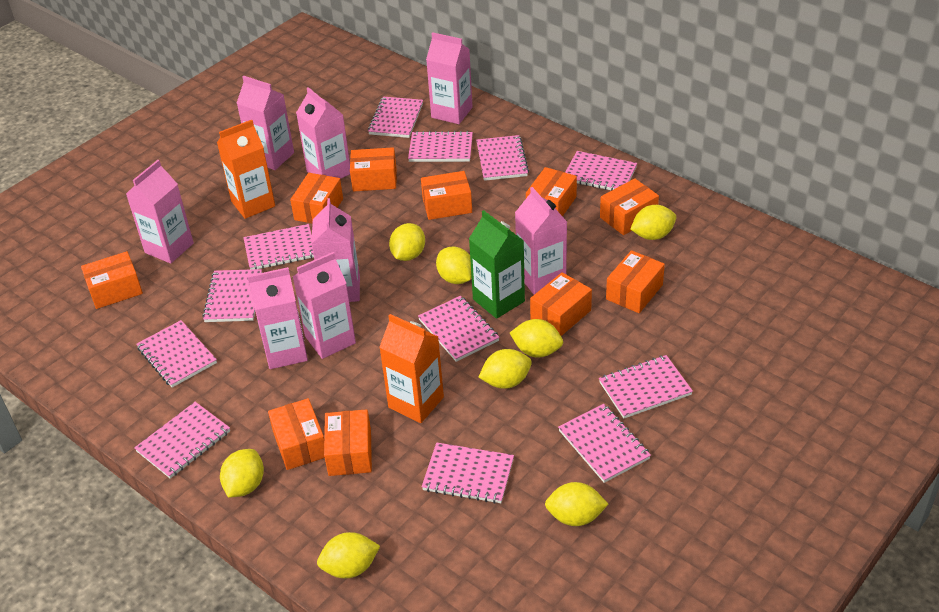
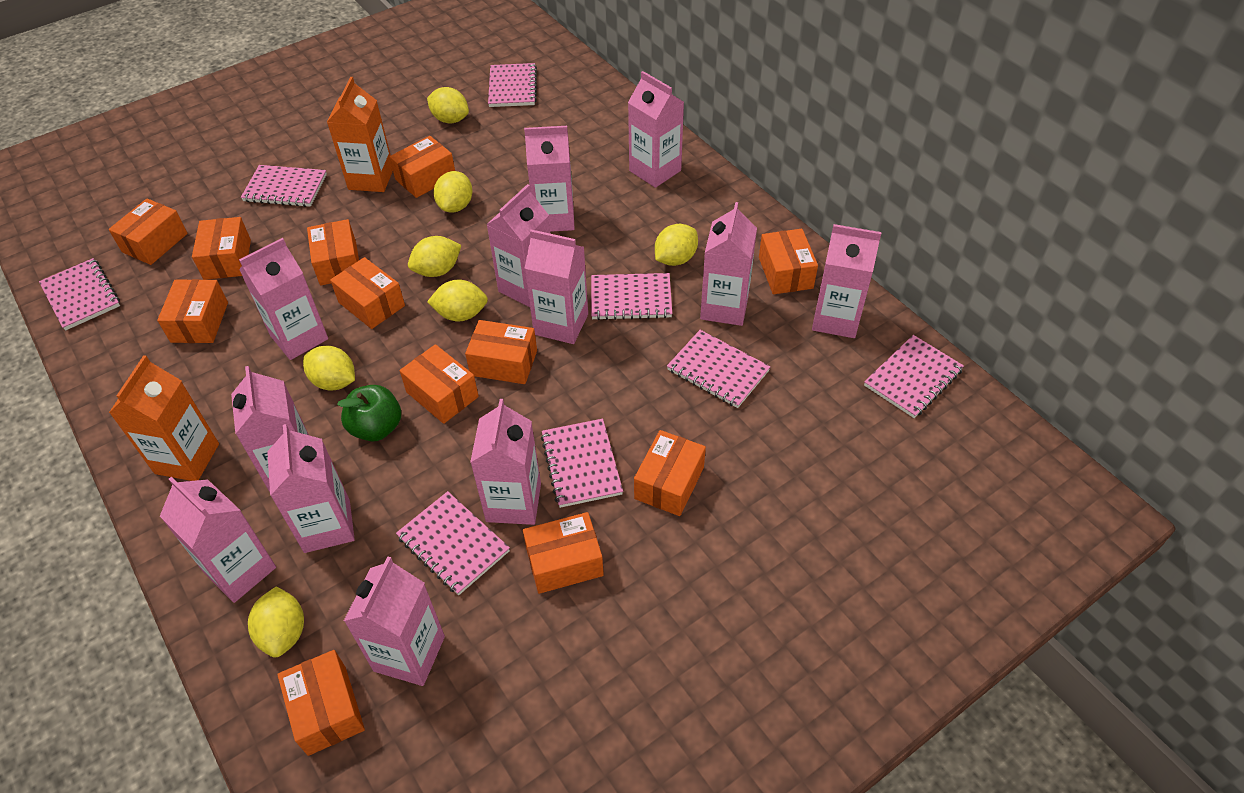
green apple: none = 0 -> [337,385,401,442] = 1
green carton: [469,210,525,319] = 1 -> none = 0
orange box: [81,251,143,309] [268,398,325,470] [290,173,343,224] [324,409,372,476] [350,147,397,191] [421,171,472,220] [526,167,577,217] [530,272,592,336] [600,178,659,235] [606,250,665,313] = 10 -> [109,199,188,265] [157,279,228,343] [192,217,251,280] [277,650,365,756] [307,219,359,286] [330,257,405,329] [389,136,455,198] [400,344,479,424] [465,320,537,384] [523,512,604,594] [634,430,706,516] [759,229,818,294] = 12
pink carton: [126,160,194,264] [237,76,294,170] [247,267,308,369] [292,252,356,359] [296,87,350,179] [311,198,360,302] [426,32,473,124] [515,187,567,295] = 8 -> [160,477,276,603] [231,366,309,492] [239,238,328,360] [267,424,355,553] [344,556,445,686] [470,399,541,525] [486,184,550,307] [524,126,575,232] [525,230,588,344] [628,71,684,188] [700,202,757,326] [812,224,882,338] = 12
pink notebook: [134,402,230,479] [136,320,217,388] [202,269,262,322] [243,224,314,269] [368,97,423,138] [408,131,473,162] [418,296,500,362] [422,442,514,504] [476,135,529,181] [558,404,651,483] [565,151,637,191] [599,355,693,418] = 12 -> [39,258,120,331] [241,165,327,207] [396,491,510,595] [488,63,537,107] [541,419,623,508] [591,273,672,320] [667,330,771,408] [864,335,964,418] = 8
yellow lemon: [220,449,264,498] [317,532,380,578] [389,223,425,261] [436,246,472,284] [478,349,532,389] [510,319,563,357] [545,482,608,526] [630,205,676,240] = 8 -> [248,586,304,657] [303,346,355,391] [408,236,461,277] [427,87,469,123] [427,279,488,322] [434,171,472,213] [655,224,698,266] = 7

